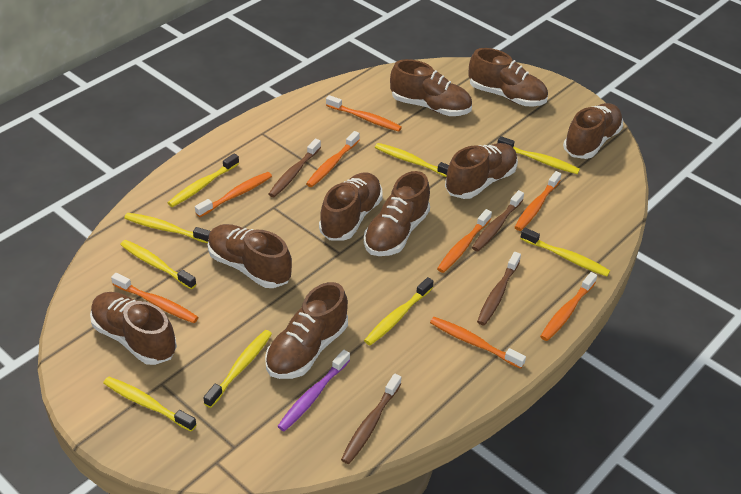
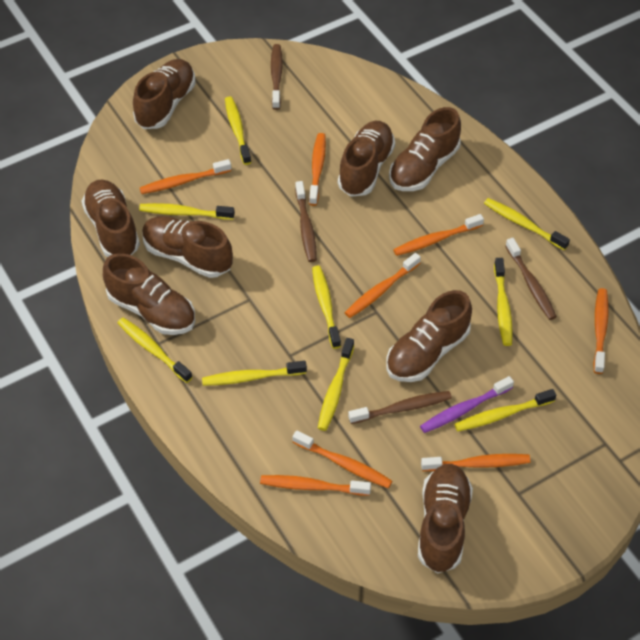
brown shoe: [90,292,177,365] [208,224,292,288] [265,282,348,379] [319,172,383,241] [364,171,430,256] [390,59,472,116] [445,143,518,199] [468,48,548,106] [563,103,623,159] = 9 -> [81,179,140,257] [103,254,195,335] [133,59,196,129] [142,216,233,278] [338,121,395,197] [386,290,472,382] [389,107,461,191] [418,464,473,573] = 8

